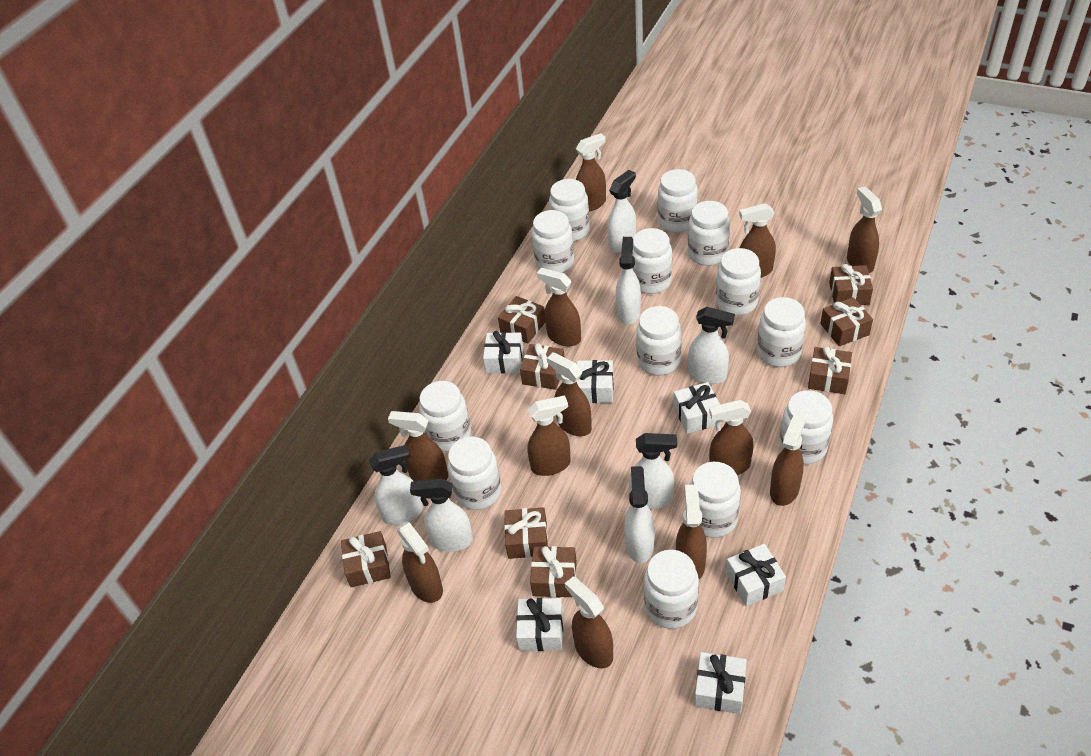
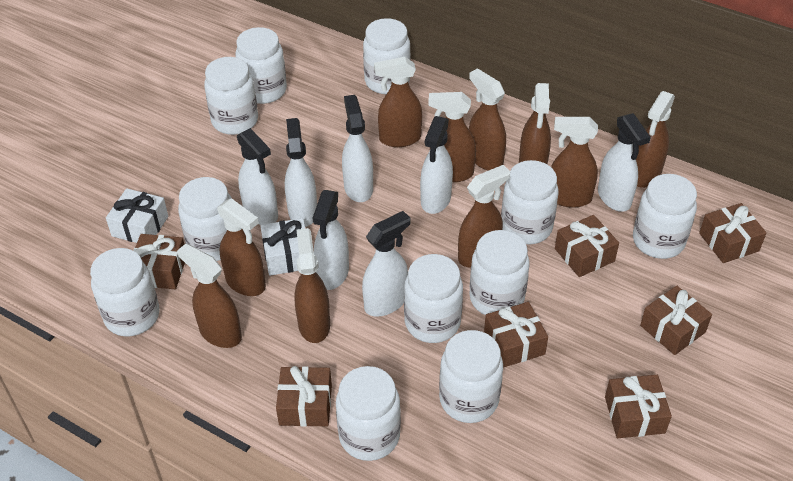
brown gift: [341,531,391,587] [498,296,545,344] [504,507,548,559] [520,343,565,390] [530,546,577,597] [808,346,852,394] [820,297,873,346] [829,264,873,305] = 8 -> [133,234,185,289] [276,366,332,427] [484,302,548,368] [555,215,619,277] [605,375,672,438] [640,286,712,355] [699,203,767,263] = 7
brown spray bottle: [388,411,449,481] [397,521,443,603] [527,395,571,476] [537,268,581,346] [547,352,592,436] [565,576,613,668] [576,133,606,211] [676,485,707,579] [709,400,753,475] [739,203,776,278] [770,410,807,506] [847,186,882,273] = 12 -> [177,243,242,348] [217,198,266,296] [294,228,330,343] [374,57,422,147] [428,92,476,182] [458,165,510,268] [469,68,506,171] [519,83,551,165] [551,117,598,208] [636,91,675,188] = 10
white gift: [483,331,523,374] [516,598,563,651] [577,360,614,403] [673,382,720,434] [695,652,747,714] [726,544,786,606] = 6 -> [106,188,168,243] [260,218,306,276] = 2
white jar: [419,381,471,452] [448,437,501,510] [532,210,574,273] [549,179,590,242] [633,228,672,294] [636,306,682,375] [644,550,699,629] [658,169,698,233] [688,201,730,266] [690,462,741,538] [716,248,761,316] [757,297,806,367] [779,390,833,464] = 13 -> [90,248,160,336] [178,177,232,261] [204,57,258,135] [235,27,287,104] [336,366,401,461] [363,18,411,94] [404,254,463,343] [439,330,503,423] [469,230,530,315] [501,160,558,245] [633,174,697,259] = 11

